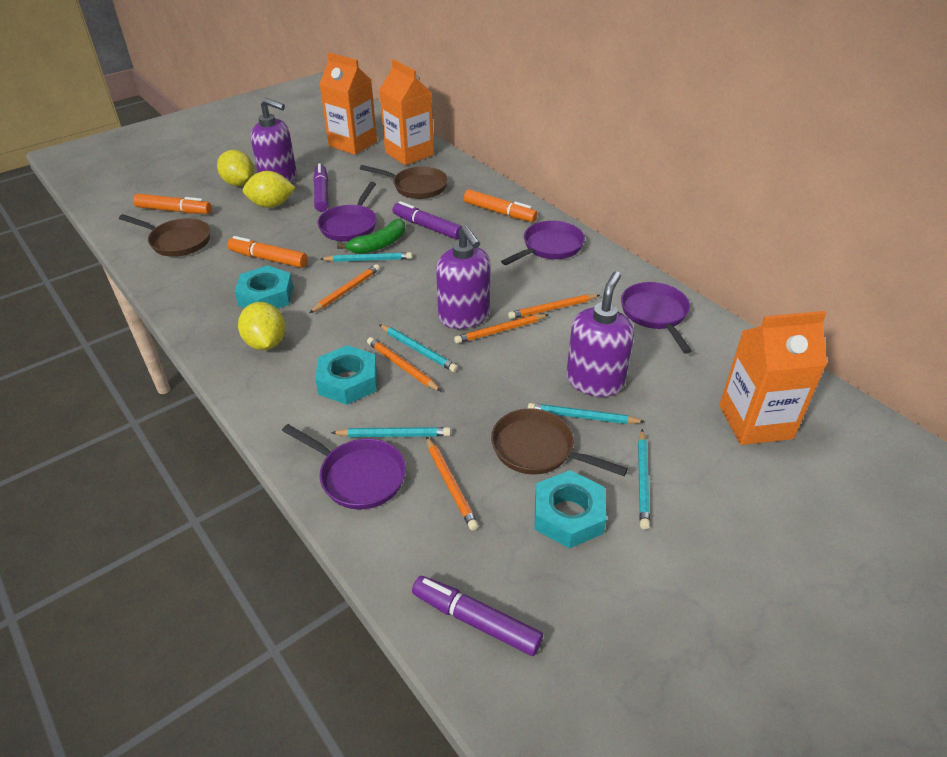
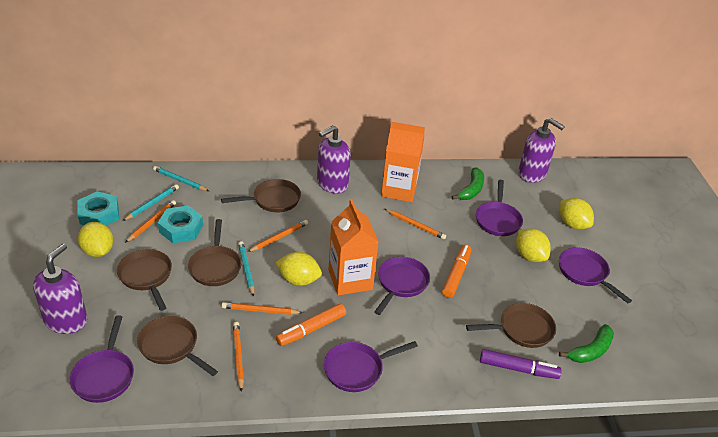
brown pan: [119,214,210,257] [360,165,448,199] [491,408,628,476] = 3 -> [117,249,172,311] [137,316,218,376] [188,219,241,286] [221,179,301,212] [466,303,556,348] = 5
green banana: [337,219,405,254] = 1 -> [451,168,484,200] [559,324,614,363] = 2
orange carton: [319,52,377,155] [380,59,434,165] [719,311,827,445] = 3 -> [329,199,379,295] [381,122,425,202] = 2
orange marker: [133,194,212,214] [227,236,308,268] [464,189,537,222] = 3 -> [276,303,346,346] [442,245,471,298] = 2
purple marker: [313,163,328,212] [393,201,462,239] [412,576,543,656] = 3 -> [480,349,562,379] = 1
purple pan: [282,424,406,510] [317,182,377,241] [501,221,585,265] [621,282,692,354] = 4 -> [70,315,134,403] [324,341,418,392] [374,257,430,315] [476,180,523,236] [559,247,632,303] = 5
turquoise nut: [234,265,293,309] [315,345,377,405] [534,470,607,549] = 3 -> [77,191,119,226] [158,206,203,243] = 2
turquoise pencil: [321,252,412,262] [331,427,451,437] [379,324,458,372] [528,403,645,424] [638,429,650,529] = 5 -> [123,184,179,221] [153,166,209,191] [238,241,255,297] = 3
yellow lemon: [217,150,254,186] [238,302,285,350] [243,171,296,208] = 3 -> [78,222,113,257] [276,252,322,286] [516,228,551,262] [560,198,594,229] = 4

